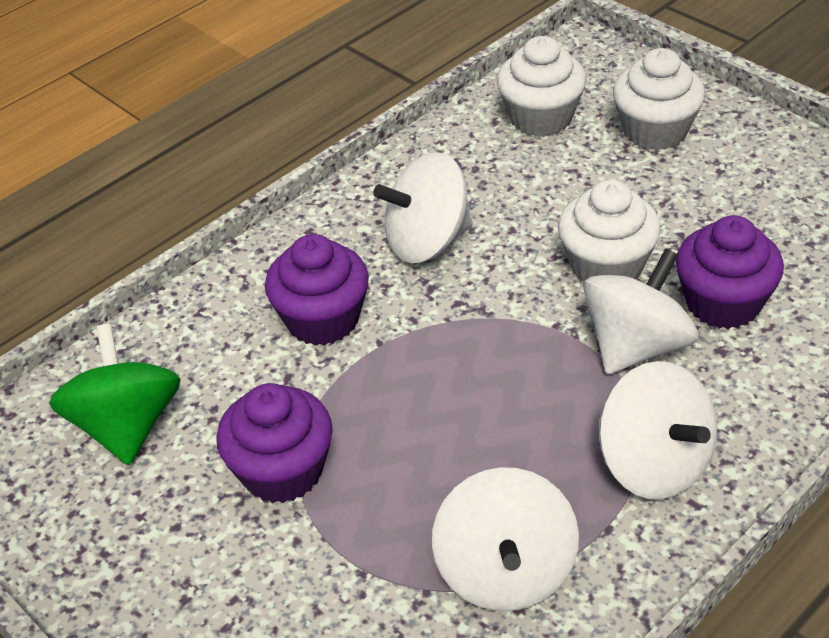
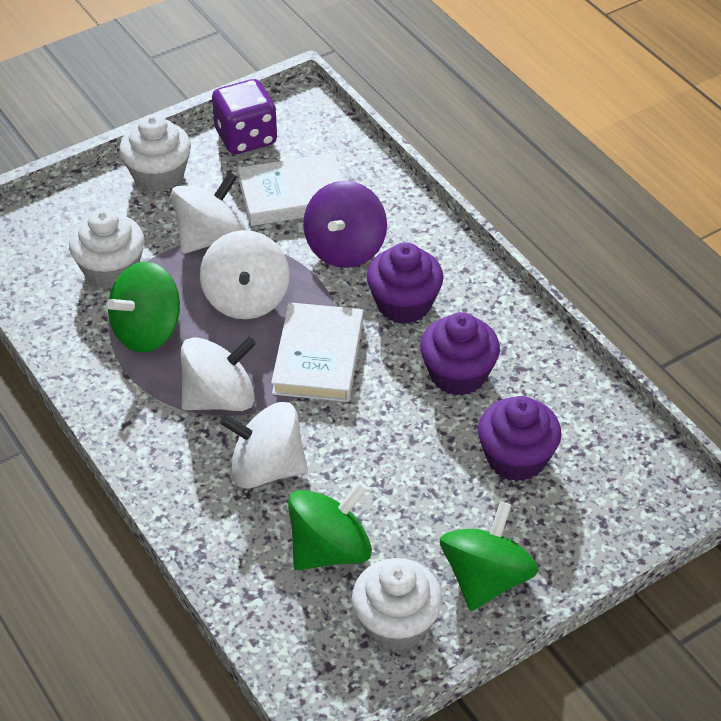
green spinning top: [49,324,181,465] = 1 -> [107,262,180,352] [288,482,372,570] [440,501,539,611] = 3
purple dice: none = 0 -> [212,79,277,154] = 1
purple spinning top: none = 0 -> [303,181,387,268] = 1
white book: none = 0 -> [238,153,344,226] [271,302,363,402] = 2

